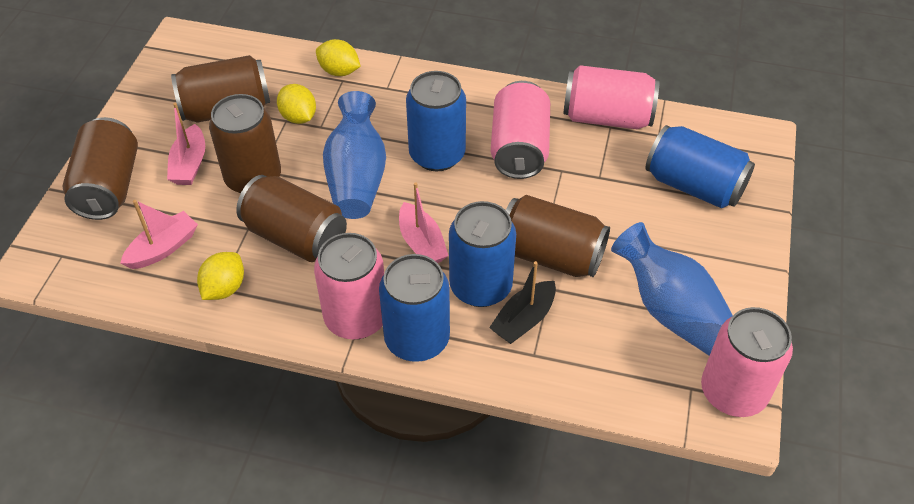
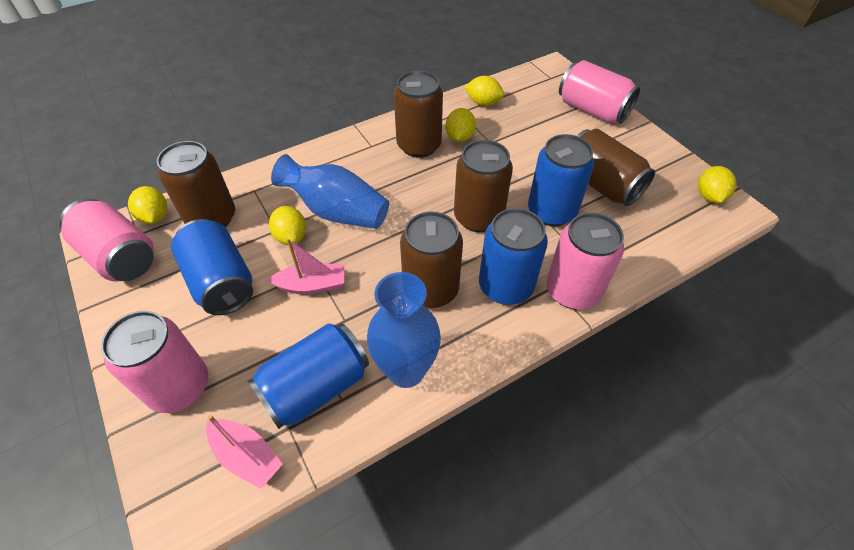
black boat: [489,261,556,344] = 1 -> none = 0
pink boat: [121,200,198,269] [167,102,205,185] [399,182,449,263] = 3 -> [206,415,283,489] [268,238,344,294] = 2
yellow lemon: [197,252,244,300] [277,84,316,124] [316,39,361,76] = 3 -> [128,186,167,224] [269,206,306,245] [445,108,476,142] [464,76,504,106] [698,166,737,203] = 5

